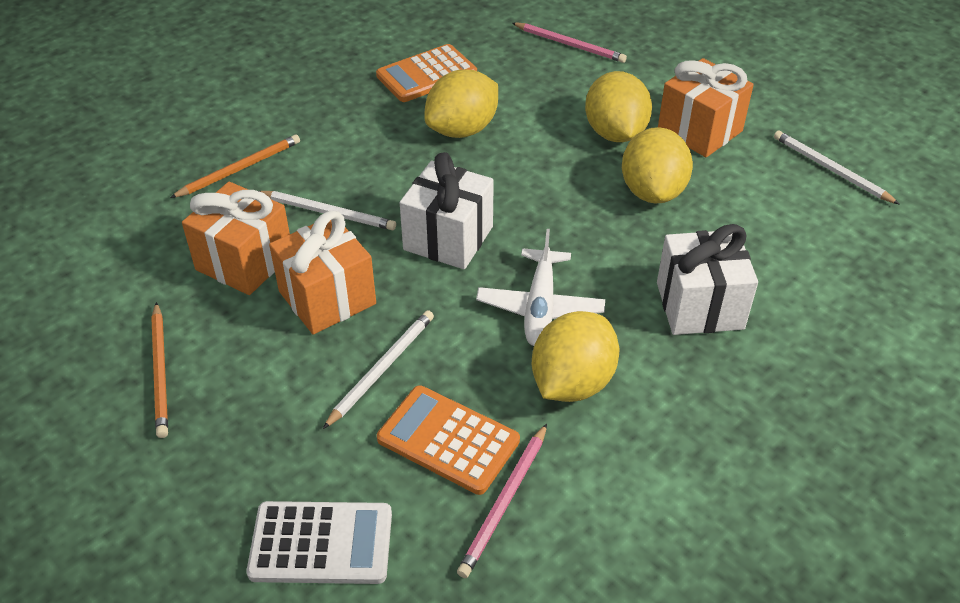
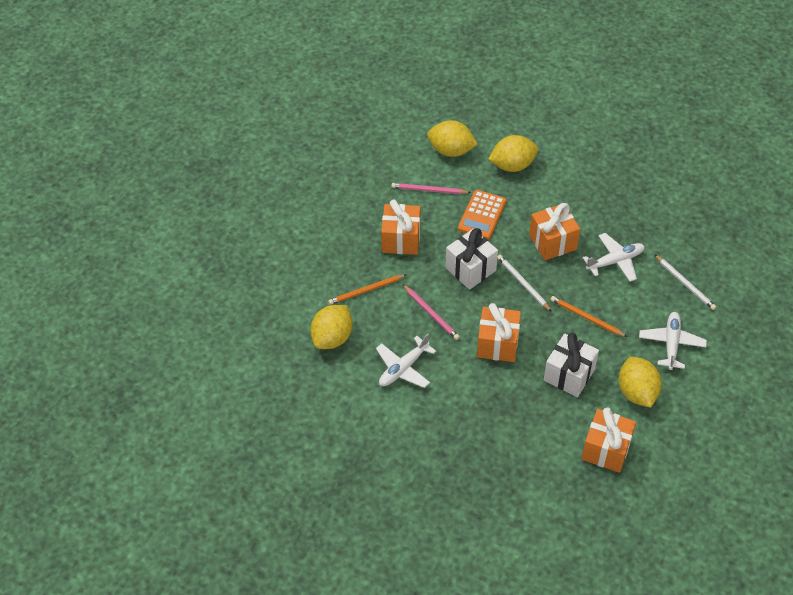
orange calculator: [376,44,477,102] [377,385,520,495] = 2 -> [458,190,506,240] = 1
orange gift: [182,182,290,295] [269,211,376,335] [658,58,754,157] = 3 -> [381,199,420,255] [477,303,521,362] [529,203,580,261] [581,408,636,473] = 4
white calculator: [247,501,392,584] = 1 -> none = 0
white pencil: [259,191,396,230] [323,310,434,429] [774,130,900,205] = 3 -> [497,255,552,312] [655,255,716,310] = 2
white plane: [476,229,605,346] = 1 -> [376,334,436,388] [583,233,645,282] [639,312,707,370] = 3

